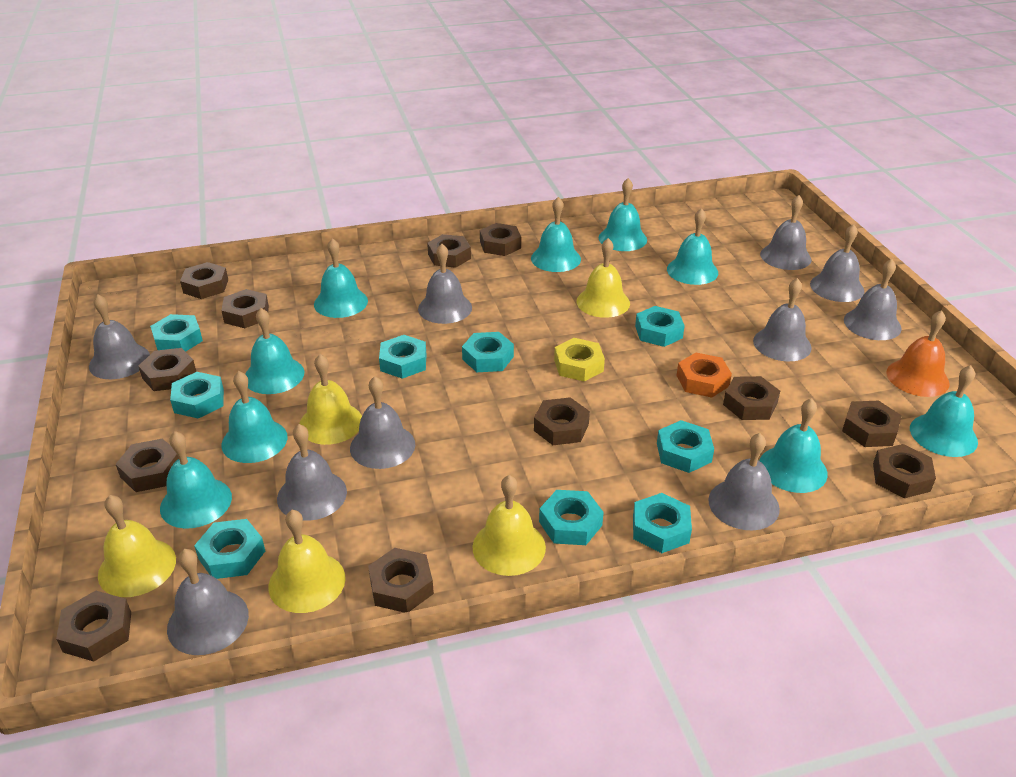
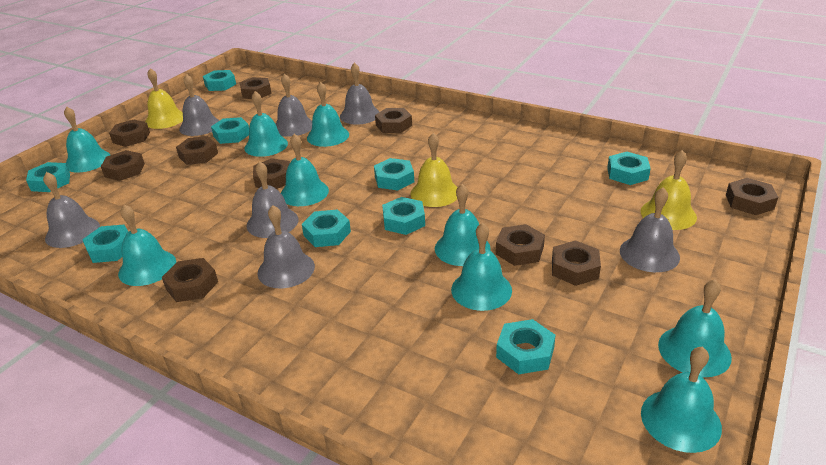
brown nut: [56,591,131,661] [116,439,179,492] [138,348,196,391] [180,262,228,299] [221,289,269,328] [368,548,434,613] [427,234,471,268] [480,223,521,256] [534,397,590,445] [723,376,780,420] [842,401,902,447] [873,444,936,498] = 12 -> [101,150,145,181] [109,120,150,147] [162,258,218,302] [176,136,218,165] [239,77,272,99] [253,158,290,189] [375,108,412,133] [496,224,545,266] [552,240,601,286] [726,178,778,215] = 10
grey bell: [89,294,150,379] [167,549,249,655] [277,424,347,521] [350,376,415,469] [418,244,472,324] [708,433,780,530] [753,278,812,362] [760,195,811,270] [810,224,864,302] [844,259,902,340] = 10 -> [43,172,100,248] [179,74,219,136] [247,161,298,238] [257,205,315,289] [276,73,312,137] [340,62,379,125] [620,187,680,272] = 7
orange bell: [886,310,949,397] = 1 -> none = 0
orange nut: [677,353,732,398] = 1 -> none = 0
yellow bell: [98,495,176,597] [269,510,346,613] [299,354,362,445] [472,475,546,576] [576,238,630,318] = 5 -> [145,68,183,129] [410,133,458,207] [641,150,697,230] = 3
yellow nut: [554,338,605,382] = 1 -> none = 0

